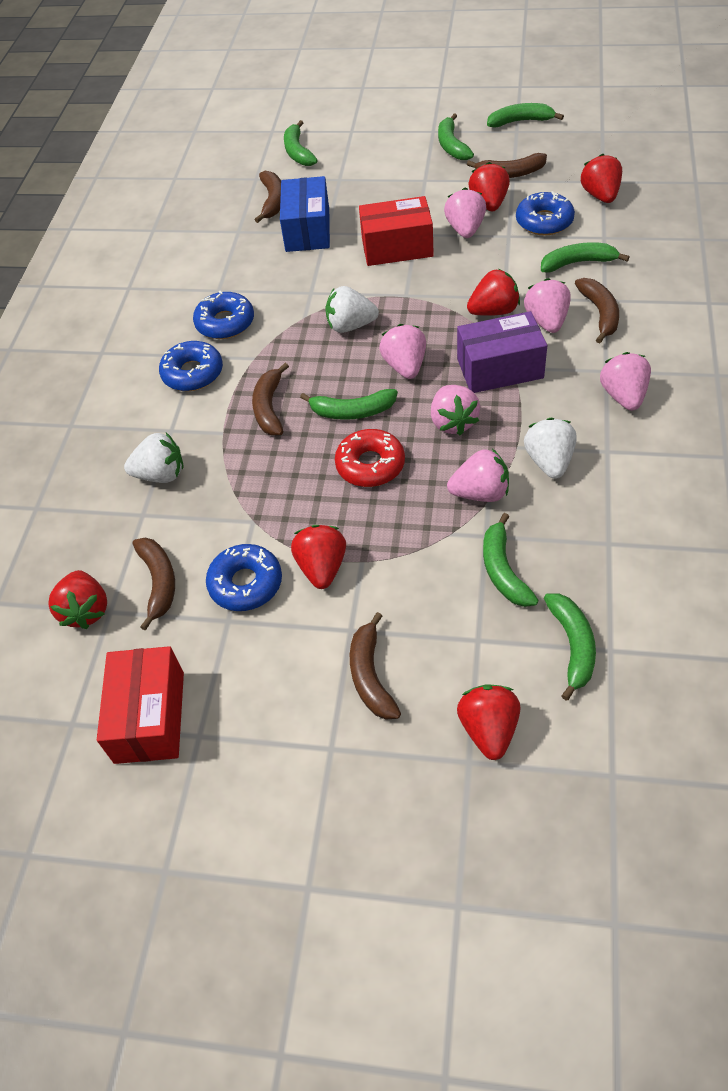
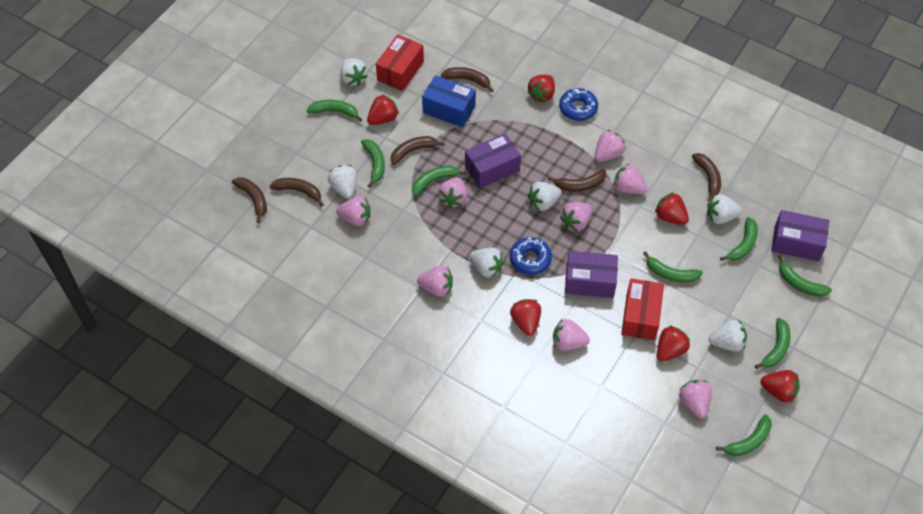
blue donut: [159,341,223,391] [193,291,254,339] [206,544,282,611] [516,191,575,235] = 4 -> [510,237,552,275] [559,88,598,121] = 2
green banana: [284,120,318,166] [300,389,398,420] [438,113,474,160] [483,513,539,607] [487,103,564,127] [541,242,629,272] [544,593,596,701] = 7 -> [306,100,362,122] [361,139,385,188] [412,166,466,196] [643,251,703,283] [716,415,772,456] [720,217,758,261] [755,318,791,369] [778,255,832,297] = 8
pink strawberry: [379,324,426,379] [431,385,480,435] [444,188,486,238] [447,449,509,502] [524,278,570,333] [600,352,651,411] = 6 -> [336,196,370,226] [417,266,453,297] [438,177,467,208] [553,319,590,351] [560,202,592,232] [594,130,626,162] [613,164,648,194] [679,380,712,418] = 8
purple box: [457,311,547,393] = 1 -> [465,133,521,189] [565,251,618,298] [771,210,829,261] = 3
red donut: [335,429,405,487] = 1 -> none = 0
white strawberry: [124,433,184,483] [325,286,379,333] [524,418,577,479] = 3 -> [328,165,357,199] [341,58,368,86] [469,248,504,278] [528,182,562,211] [707,194,742,224] [709,320,747,351] = 6

